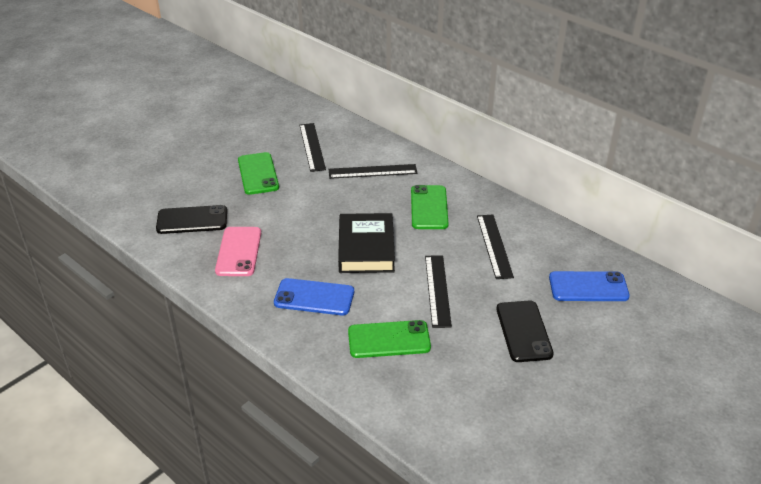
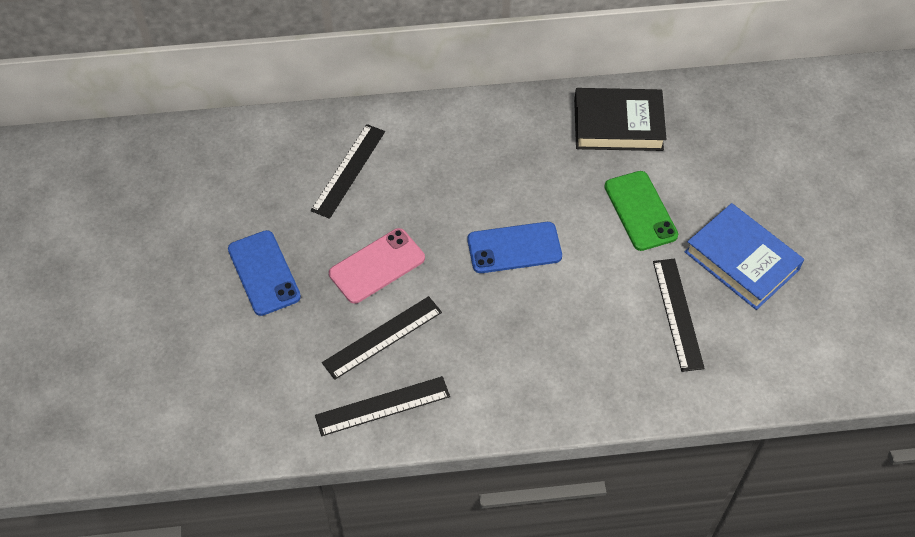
black phone: [156,205,227,234] [496,301,554,362] = 2 -> none = 0
blue book: none = 0 -> [685,203,804,310] = 1
green phone: [238,152,279,195] [348,320,431,358] [411,185,448,229] = 3 -> [604,171,678,251] = 1

